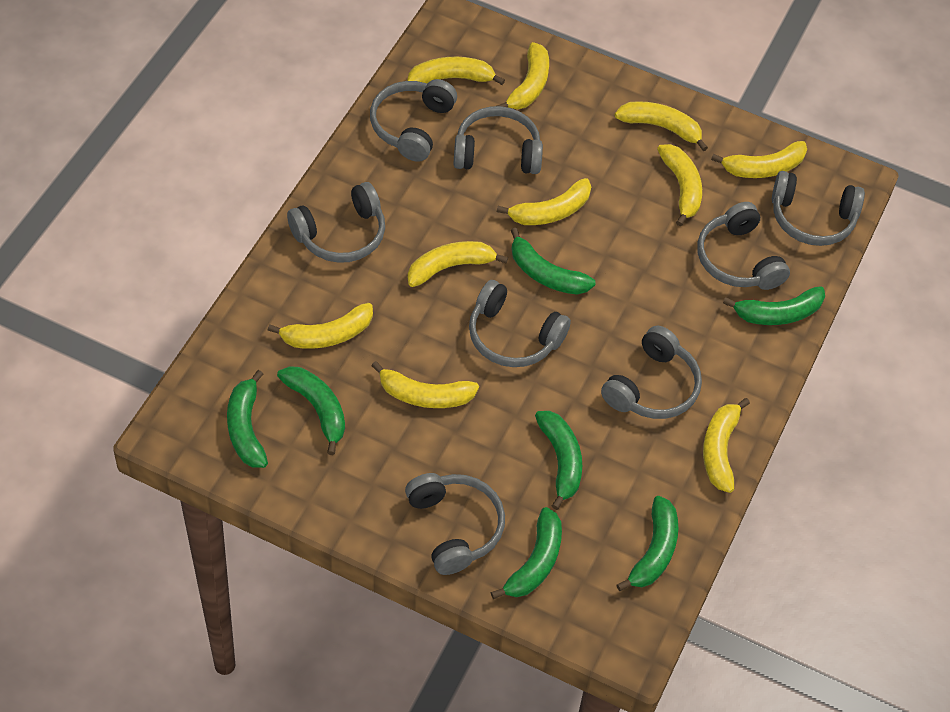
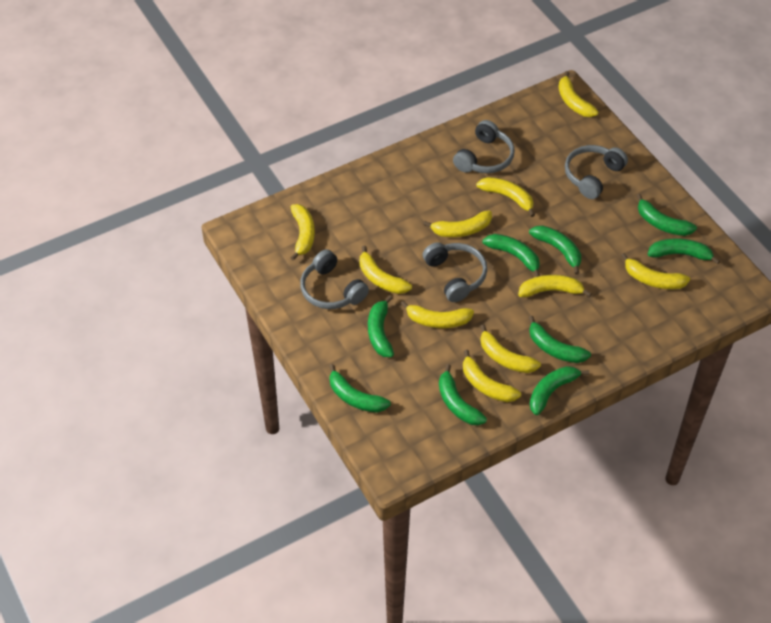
green banana: [227,370,268,468] [277,366,345,455] [491,507,562,599] [511,228,596,295] [535,411,582,510] [617,496,678,591] [723,286,825,325] = 7 -> [329,364,391,413] [368,295,394,357] [439,364,487,425] [482,234,540,277] [528,316,591,363] [529,225,581,275] [530,366,589,415] [636,194,697,236] [647,239,720,264] = 9
grey headphones: [287,182,385,263] [370,79,457,162] [405,473,505,575] [453,106,543,174] [469,280,571,367] [601,326,702,419] [697,202,790,290] [772,171,865,246] = 8 -> [300,249,369,309] [423,242,487,302] [453,120,515,173] [565,145,628,199] = 4

